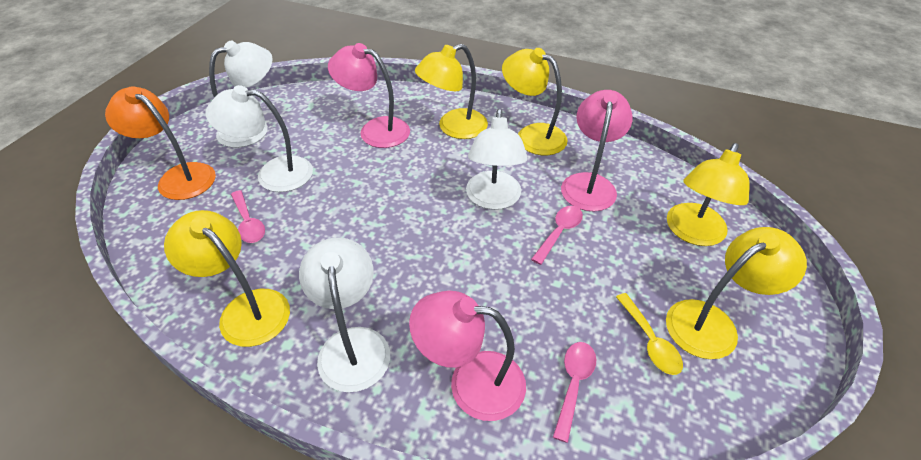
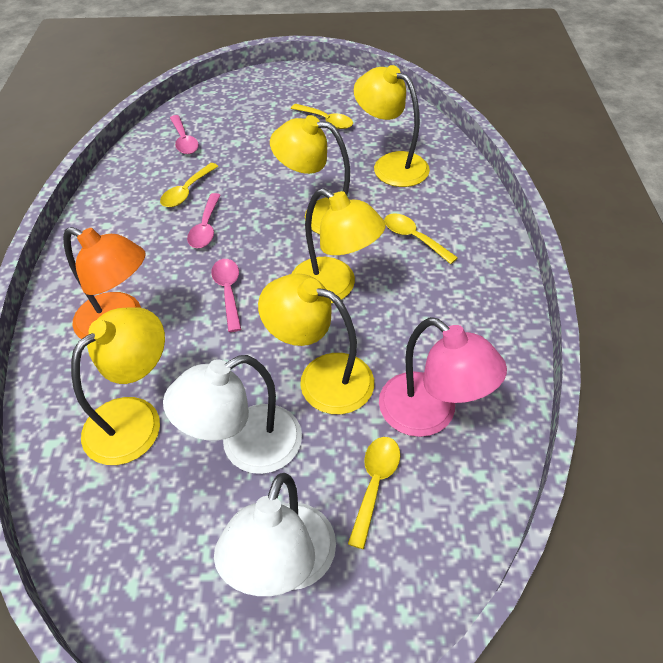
pink lamp: [328,43,410,148] [409,291,526,421] [561,90,633,211] = 3 -> [379,317,507,437] = 1
white lamp: [206,85,313,192] [209,40,273,148] [299,237,390,392] [466,109,528,210] = 4 -> [163,355,302,474] [214,473,336,596] = 2
yellow spoon: [616,293,683,375] = 1 -> [160,163,218,207] [291,104,353,129] [348,437,400,549] [384,213,458,264] = 4

